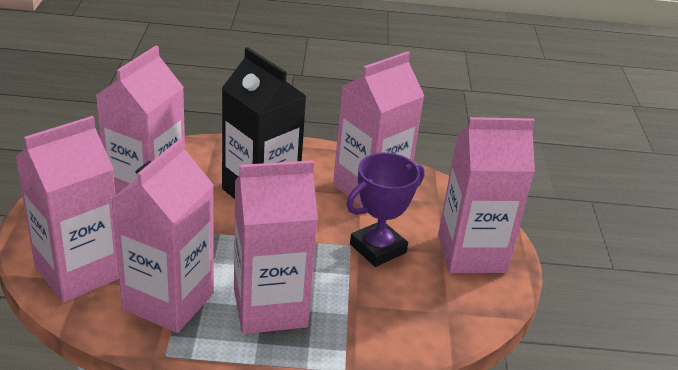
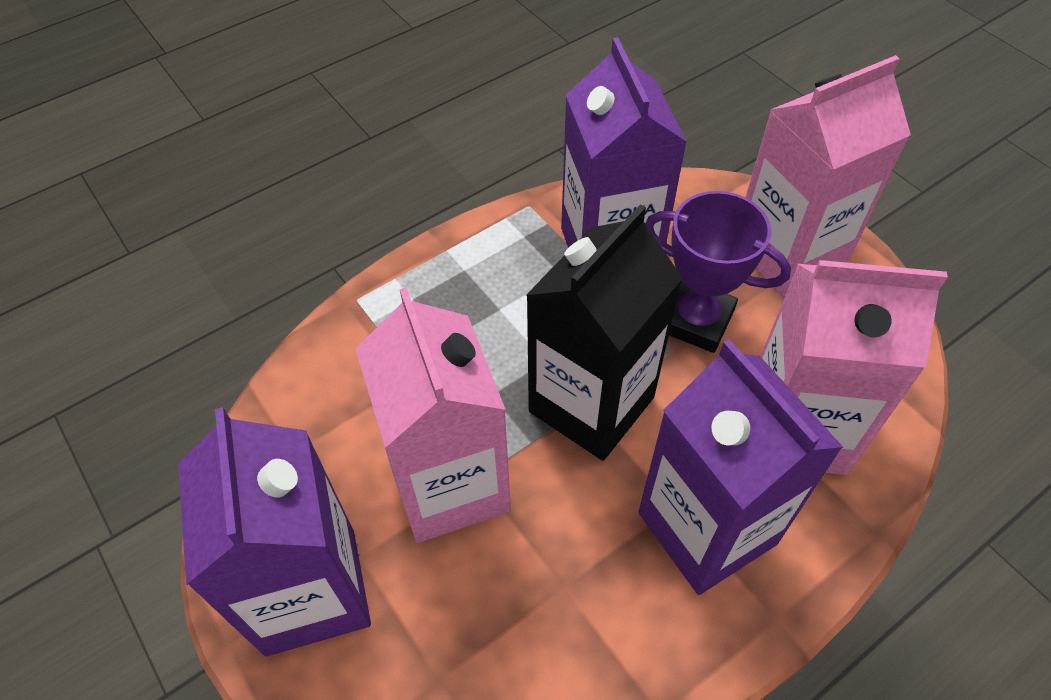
pink carton: [15,116,119,303] [96,46,185,195] [112,138,214,333] [234,160,318,334] [333,51,424,208] [438,117,535,273] = 6 -> [356,287,511,543] [745,55,911,297] [760,260,948,475] = 3
purple carton: none = 0 -> [178,407,371,656] [561,37,687,248] [638,339,843,595] = 3

